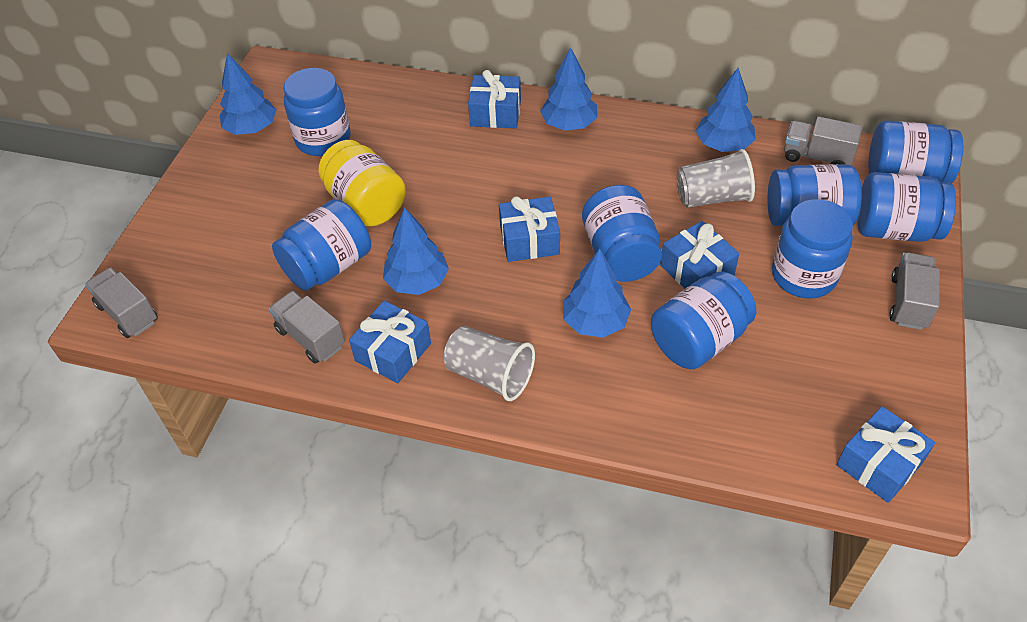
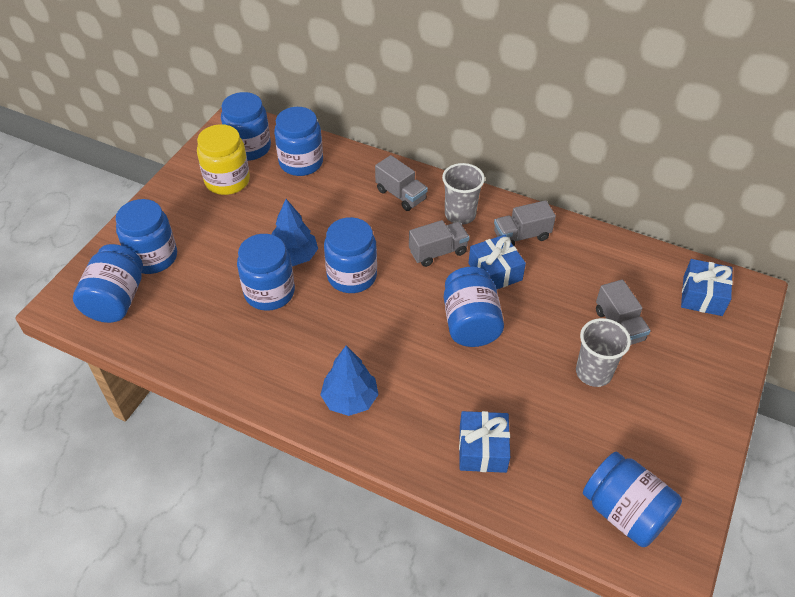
blue gift: [349,300,431,383] [468,70,521,128] [499,196,560,262] [660,221,739,288] [837,406,935,503] = 5 -> [459,411,510,473] [468,235,526,290] [681,259,733,316] = 3
blue tree: [220,53,276,135] [383,207,449,295] [540,47,597,131] [563,248,631,338] [696,68,756,152] = 5 -> [272,199,318,266] [320,346,379,416] = 2

